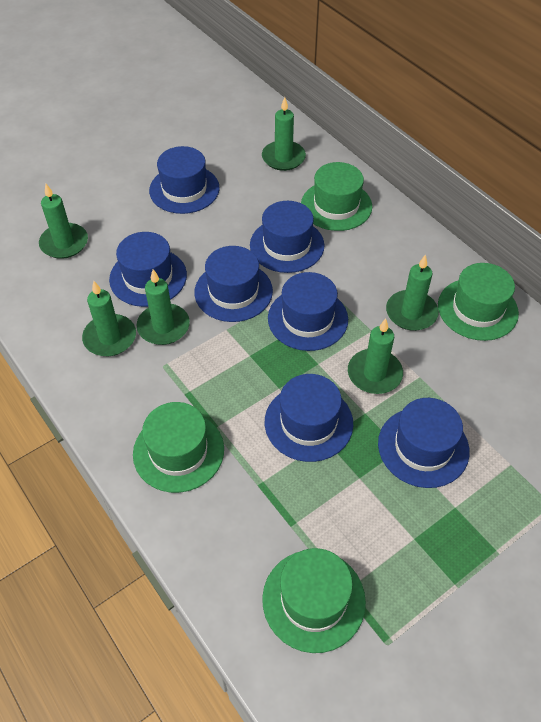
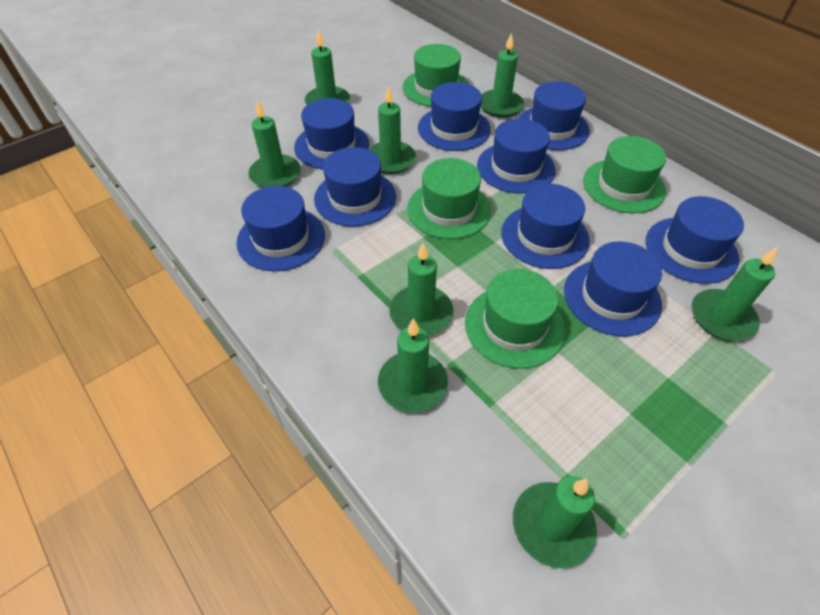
blue hat: [109,232,187,307] [149,146,220,214] [194,246,273,322] [250,201,324,273] [265,374,353,462] [268,272,348,351] [378,398,470,488] = 7 -> [236,186,325,271] [294,98,370,169] [314,147,396,226] [418,82,491,151] [477,119,556,194] [501,184,590,269] [518,81,590,150] [564,241,662,336] [646,196,744,284] = 9
green candle: [39,183,88,259] [82,281,136,356] [136,269,190,345] [262,97,306,171] [348,318,403,394] [386,254,439,331] = 6 -> [248,100,301,188] [305,30,350,105] [368,86,416,174] [378,318,448,413] [389,242,453,335] [481,33,524,117] [513,476,597,568] [691,247,778,341] = 8

